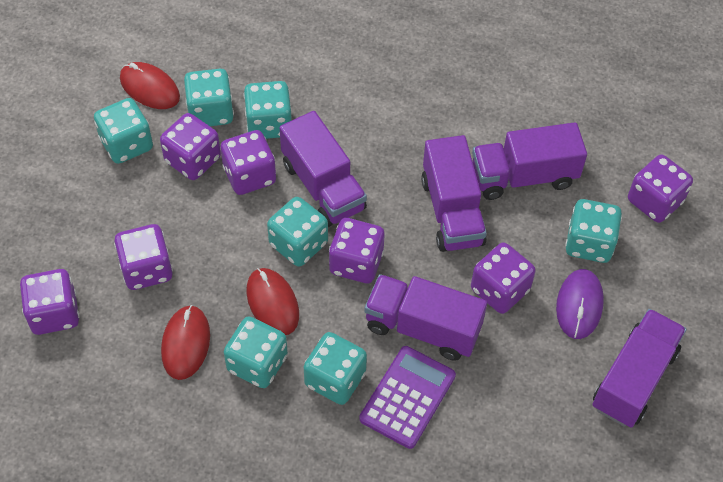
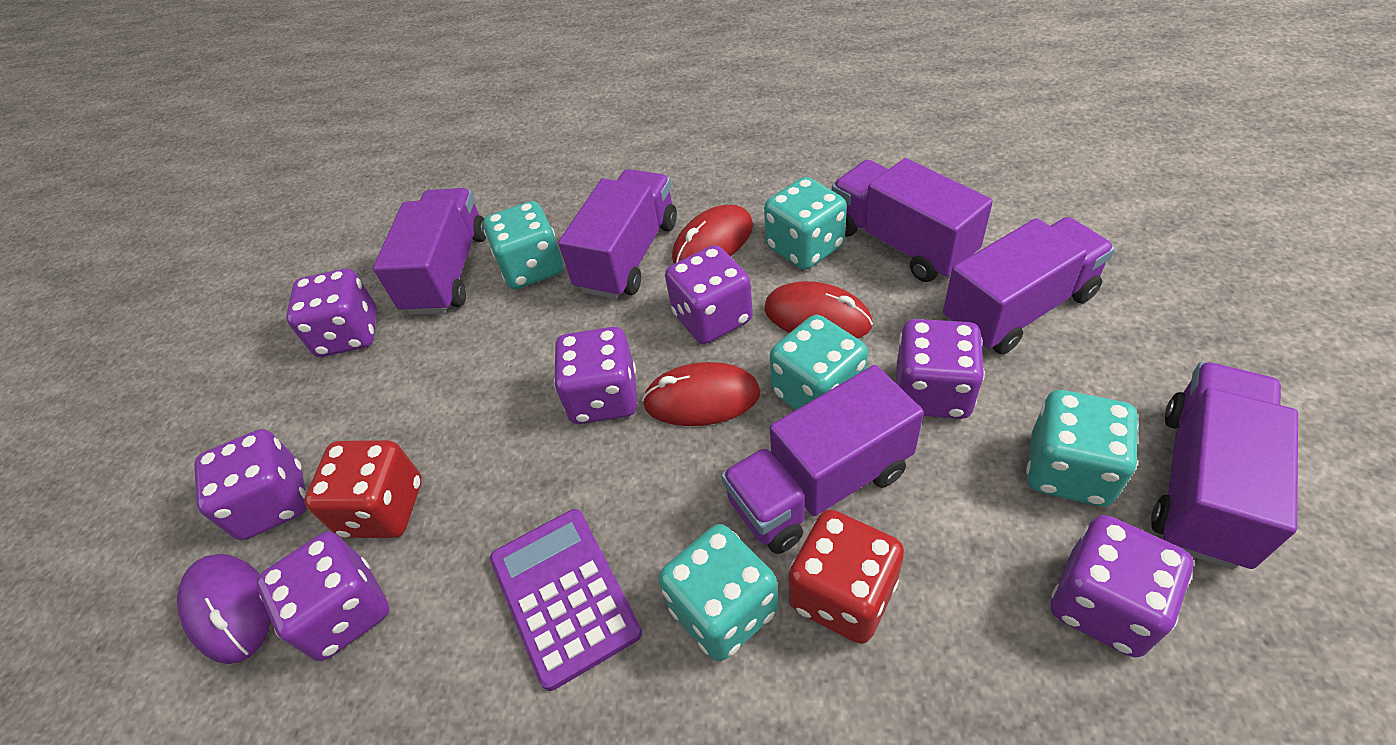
purple truck: [280,111,367,227] [364,274,487,361] [421,135,487,252] [472,122,587,200] [592,309,687,428] = 5 -> [373,188,486,315] [558,169,677,299] [721,365,924,554] [832,158,993,282] [943,217,1115,354] [1151,362,1298,569] = 6
red dice: none = 0 -> [304,440,422,538] [789,510,904,644] = 2
turquoise dice: [94,98,153,164] [184,69,234,126] [224,316,288,388] [244,81,292,139] [267,197,328,267] [304,332,367,405] [565,199,622,263] = 7 -> [483,201,563,289] [659,524,779,661] [764,177,847,270] [770,315,868,410] [1026,390,1138,506] = 5

